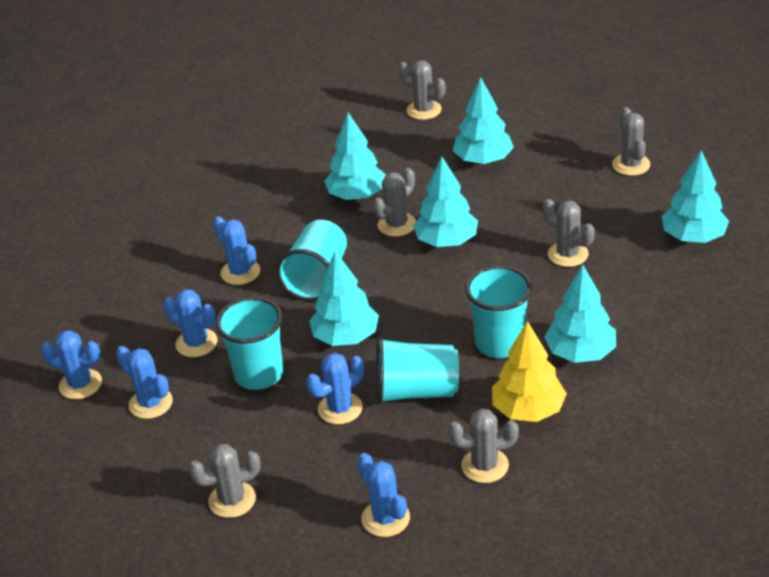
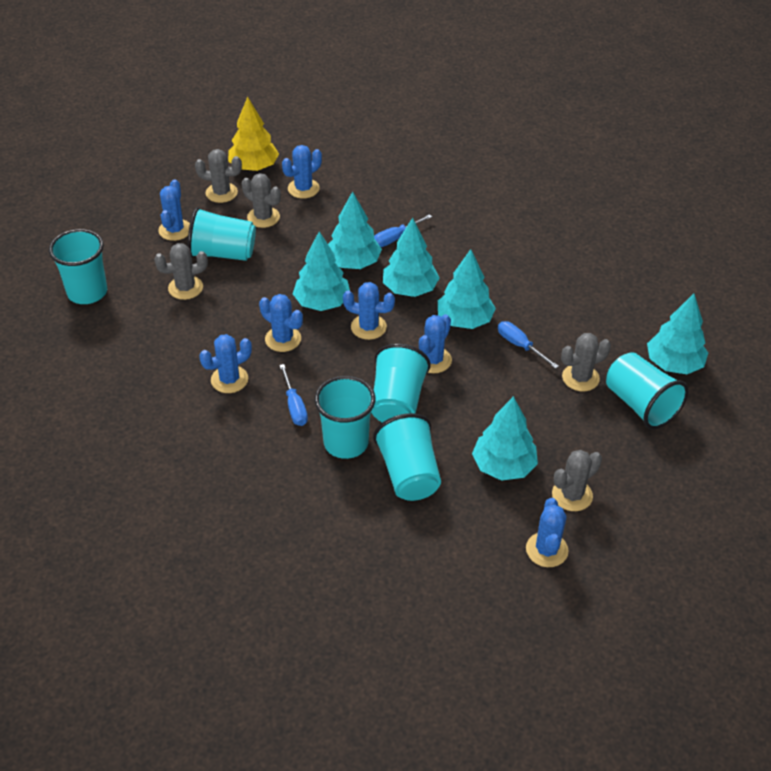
blue cactus: [41,330,102,399] [116,346,173,419] [163,289,218,357] [213,216,260,285] [306,353,364,425] [357,453,410,537] = 6 -> [158,179,190,241] [199,334,252,393] [259,294,303,352] [282,145,322,198] [343,282,395,340] [419,314,452,373] [526,498,569,567] = 7
blue screwdriver: none = 0 -> [279,364,308,426] [374,214,432,247] [498,321,559,369] = 3
grey cactus: [189,444,261,518] [373,168,416,237] [398,60,446,120] [448,409,519,483] [543,199,595,267] [612,107,650,176] = 6 -> [154,243,208,300] [195,149,242,203] [242,173,281,228] [552,450,602,511] [561,333,611,391] = 5
turquoise cup: [216,297,283,390] [276,220,347,301] [376,337,459,404] [465,266,532,358] = 4 -> [49,229,107,304] [187,207,256,261] [314,376,375,459] [371,344,430,423] [373,413,441,501] [606,352,688,430] = 6

